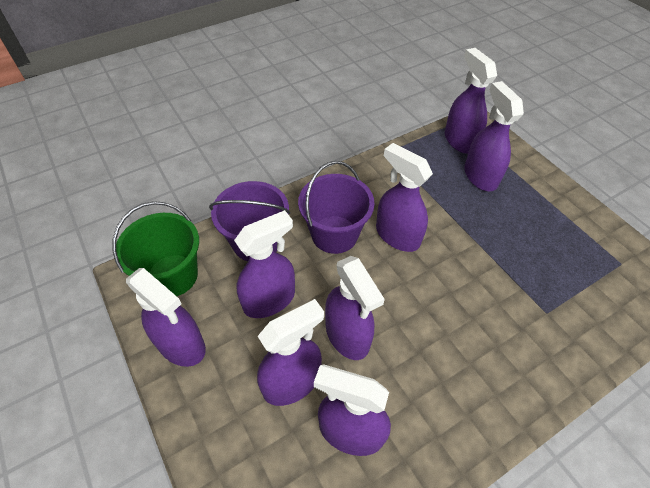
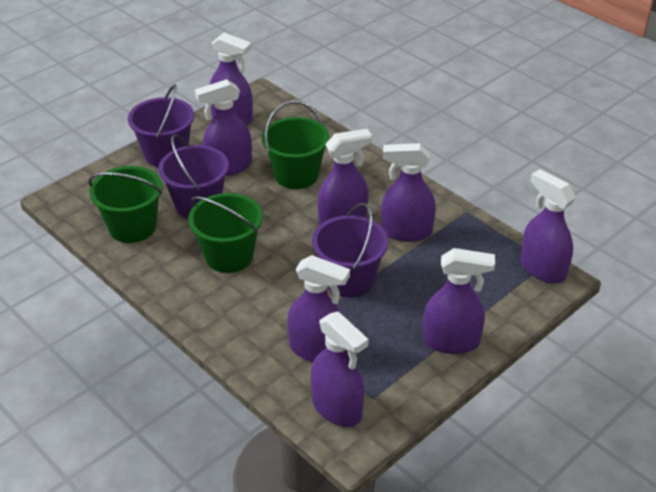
green bucket: [112,201,199,296] = 1 -> [88,166,162,243] [188,193,263,273] [262,101,329,189] = 3
purple bucket: [209,181,290,261] [298,161,374,254] = 2 -> [128,84,194,167] [158,135,229,219] [312,203,388,298] = 3

